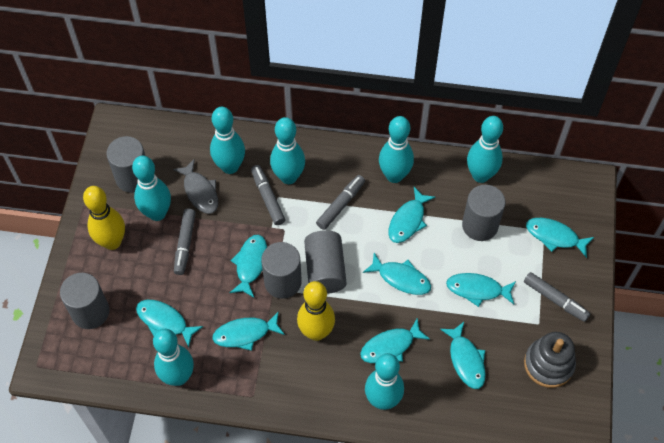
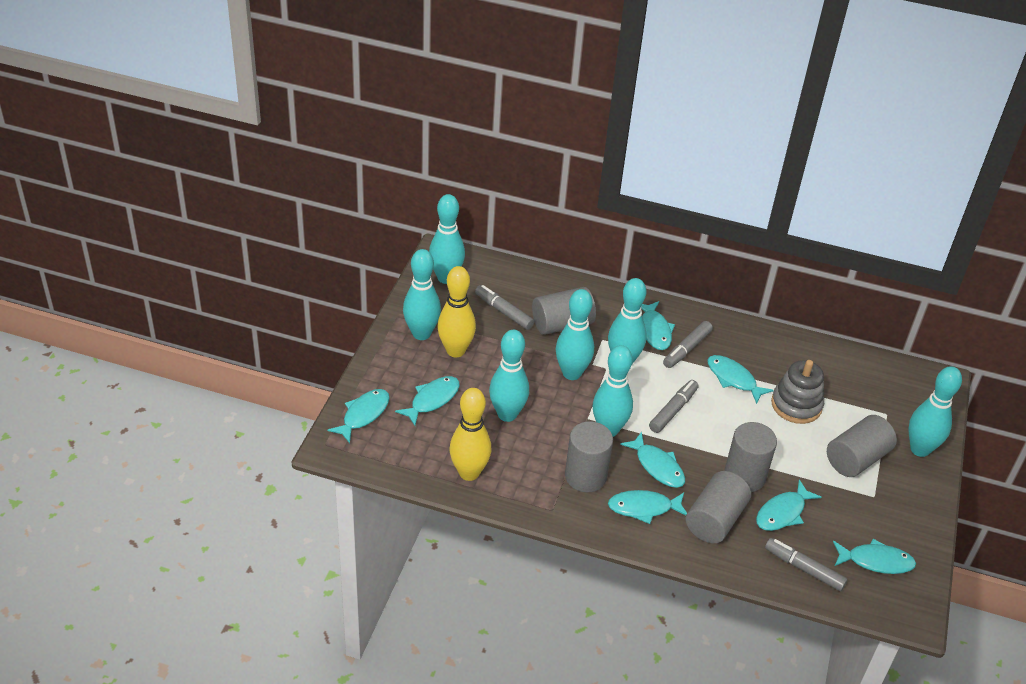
grey fish: [173,159,218,214] = 1 -> none = 0
turquoise fish: [136,300,203,348] [212,311,285,351] [230,235,267,298] [360,318,430,363] [363,253,431,295] [388,187,435,243] [440,322,486,389] [446,273,516,307] [526,218,594,258] = 9 -> [327,389,390,443] [395,376,460,426] [608,490,687,524] [620,432,685,488] [641,301,675,350] [707,355,774,404] [756,480,821,531] [833,539,916,574] = 8

